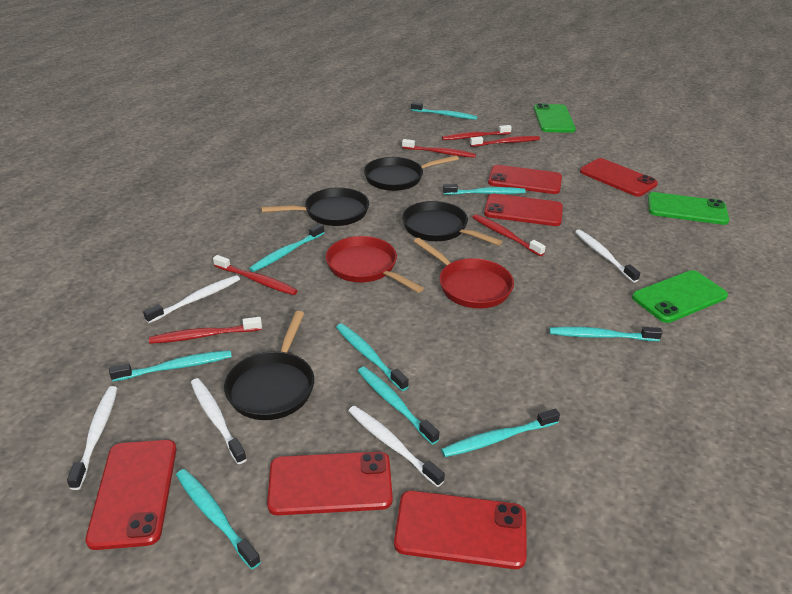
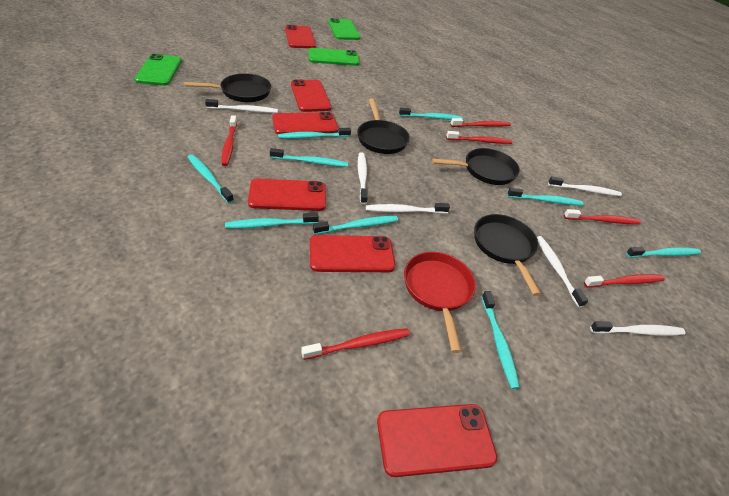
red pan: [325,236,424,293] [414,238,514,309] = 2 -> [404,252,476,353] = 1
white toothbrush: [67,386,118,490] [143,275,240,323] [191,378,247,464] [348,406,445,487] [575,230,640,283] = 5 -> [205,99,278,113] [358,152,368,204] [366,203,450,214] [537,236,588,308] [548,177,622,196] [590,321,686,336] = 6

